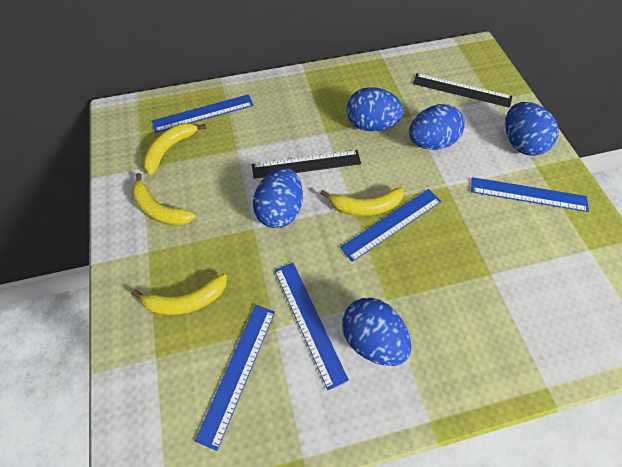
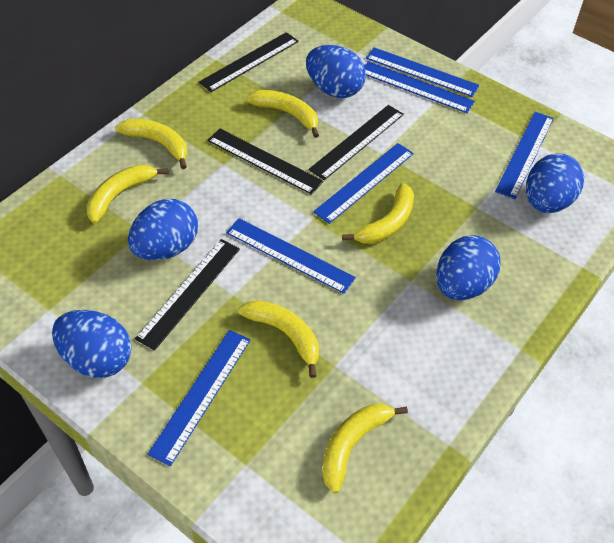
black ruler: [252,150,361,179] [413,73,512,108] = 2 -> [135,239,240,351] [199,32,299,92] [207,129,323,195] [309,105,404,180] = 4
blue ruler: [152,94,254,133] [195,305,275,451] [275,263,349,390] [340,189,441,262] [471,177,589,212] = 5 -> [148,330,251,466] [226,218,356,294] [313,143,414,224] [364,61,475,113] [366,47,480,97] [495,112,554,199] = 6
yellow banana: [131,173,196,226] [131,274,227,315] [143,123,206,175] [320,187,404,216] = 4 -> [87,165,168,224] [115,118,187,169] [238,300,319,378] [246,90,319,138] [322,404,408,493] [342,183,414,244] = 6

